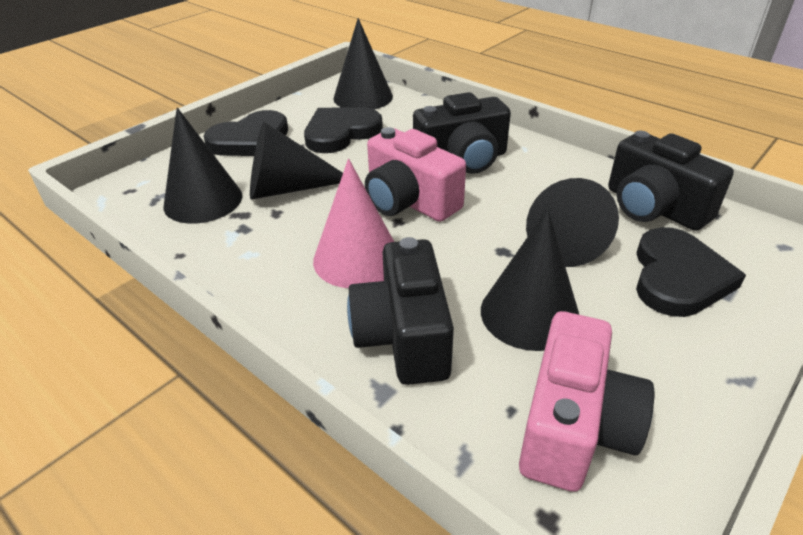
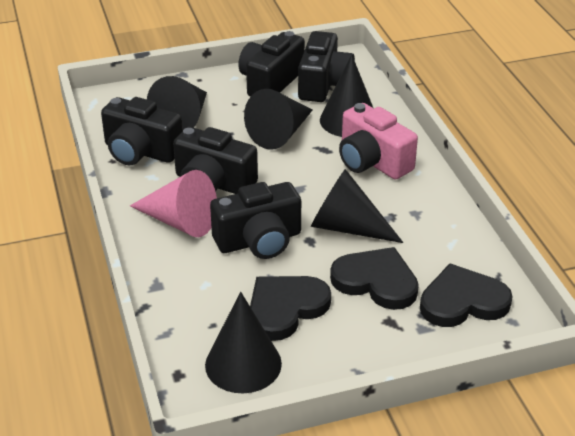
black camera: [347,237,454,385] [413,92,511,174] [608,131,734,231] = 3 -> [101,97,183,165] [173,127,258,194] [210,182,301,259] [238,31,305,97] [298,31,355,102] = 5
pink camera: [365,127,466,222] [519,311,654,492] = 2 -> [339,103,418,180] = 1

